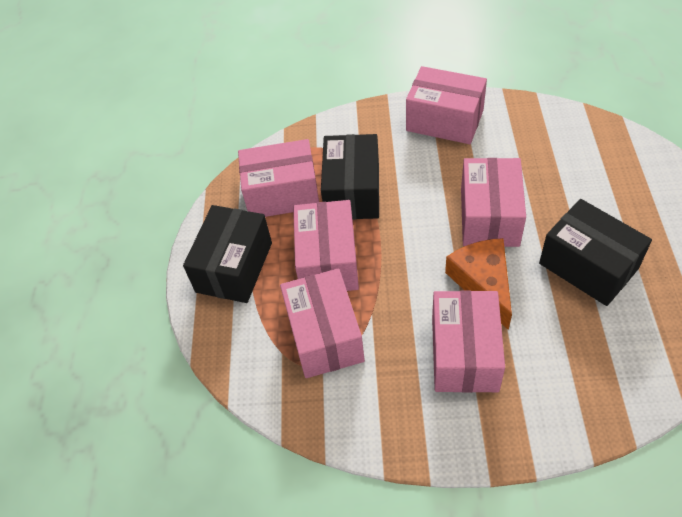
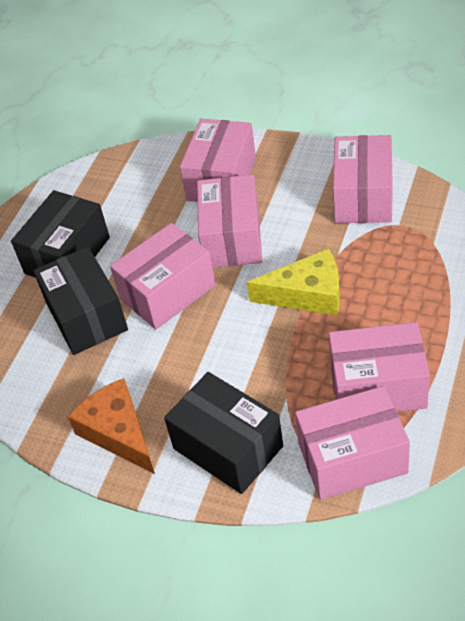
yellow cheese: none = 0 -> [247,249,340,315] = 1

